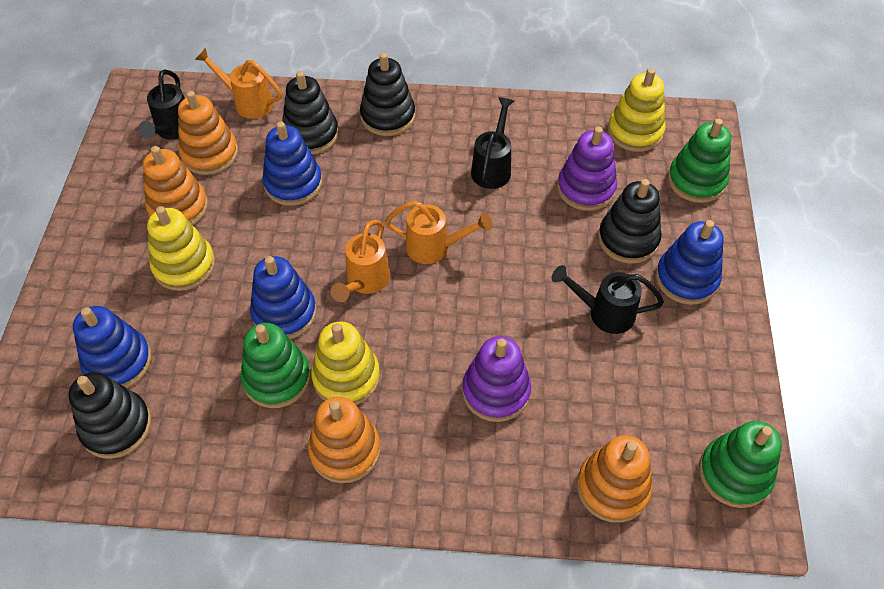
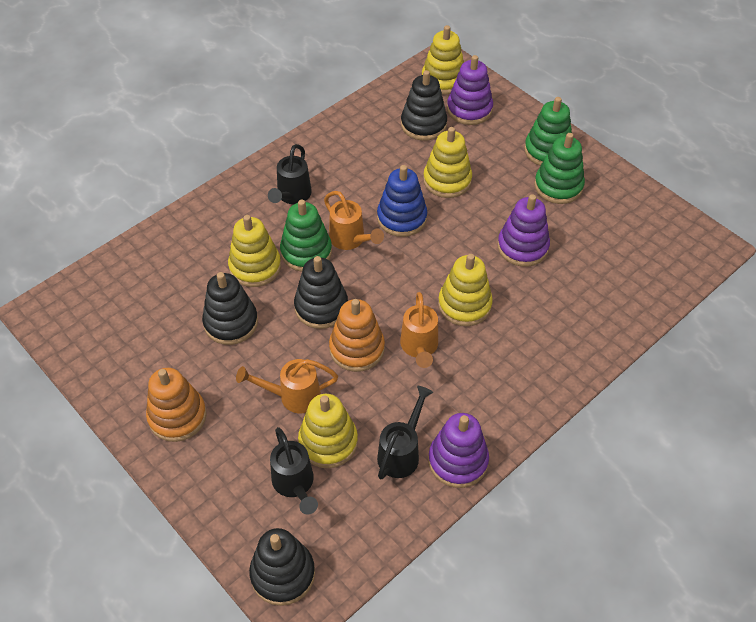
blue stacking toy: [73,306,152,388] [250,256,316,339] [262,121,322,206] [656,220,724,305] = 4 -> [377,165,427,237] = 1
orange stacking toy: [143,146,208,225] [178,91,238,175] [308,396,380,483] [577,435,652,523] = 4 -> [146,368,207,442] [329,299,385,372] = 2
purple stacking toy: [462,336,531,422] [557,126,617,211] = 2 -> [428,413,489,488] [447,55,493,125] [497,194,550,267] = 3
yellow stacking toy: [147,206,215,291] [311,321,380,405] [608,68,666,152] = 3 -> [228,215,281,287] [298,394,358,468] [422,25,464,95] [423,127,472,198] [438,254,493,326] = 5

